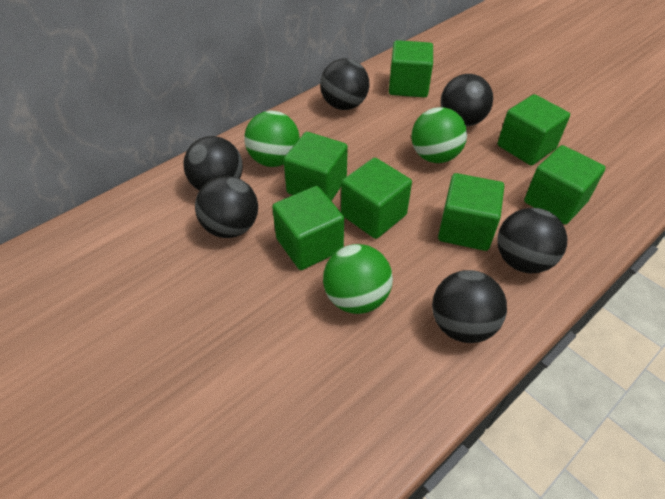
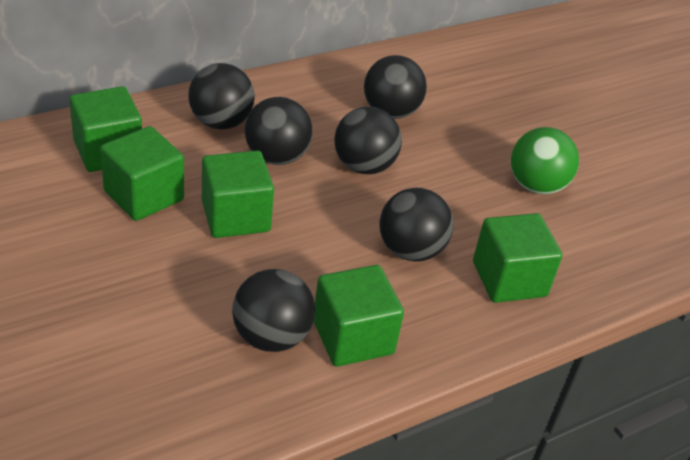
green ball: [244,111,300,167] [323,244,393,314] [411,107,467,163] = 3 -> [511,127,579,194] = 1
green cube: [272,186,344,270] [284,132,348,201] [341,158,412,239] [389,40,433,98] [438,173,504,251] [498,94,570,166] [524,145,606,224] = 7 -> [69,86,142,172] [100,126,184,221] [202,151,274,238] [314,265,404,367] [473,213,563,303] = 5

